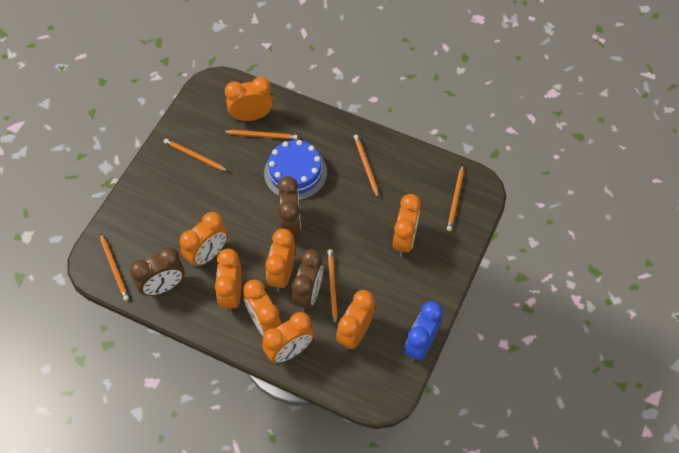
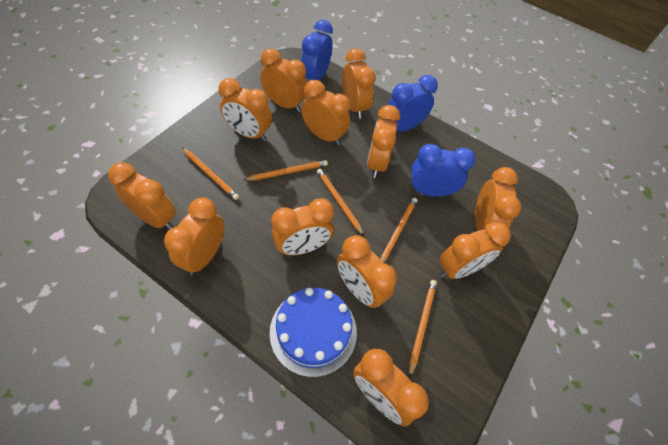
blue clock: [404,301,443,362] = 1 -> [301,20,333,82] [388,75,438,131] [410,144,475,197] = 3
brown clock: [130,247,185,296] [277,176,301,238] [292,249,324,312] = 3 -> none = 0
orange clock: [180,212,228,268] [215,249,242,313] [225,77,273,121] [243,279,282,335] [262,312,314,363] [265,229,295,292] [336,290,375,351] [393,194,421,257] = 8 -> [108,162,176,230] [164,197,225,275] [218,78,272,141] [260,48,307,112] [271,198,334,255] [301,80,350,145] [337,235,397,308] [343,48,376,119] [353,349,429,427] [367,105,400,178] [439,222,511,279] [475,167,521,231] = 12
orange pencil: [100,233,129,301] [164,139,229,172] [222,130,298,140] [327,249,338,325] [354,135,379,198] [447,165,464,231] = 6 -> [182,148,239,200] [244,160,328,181] [317,169,364,236] [380,198,417,263] [409,280,437,378] = 5

